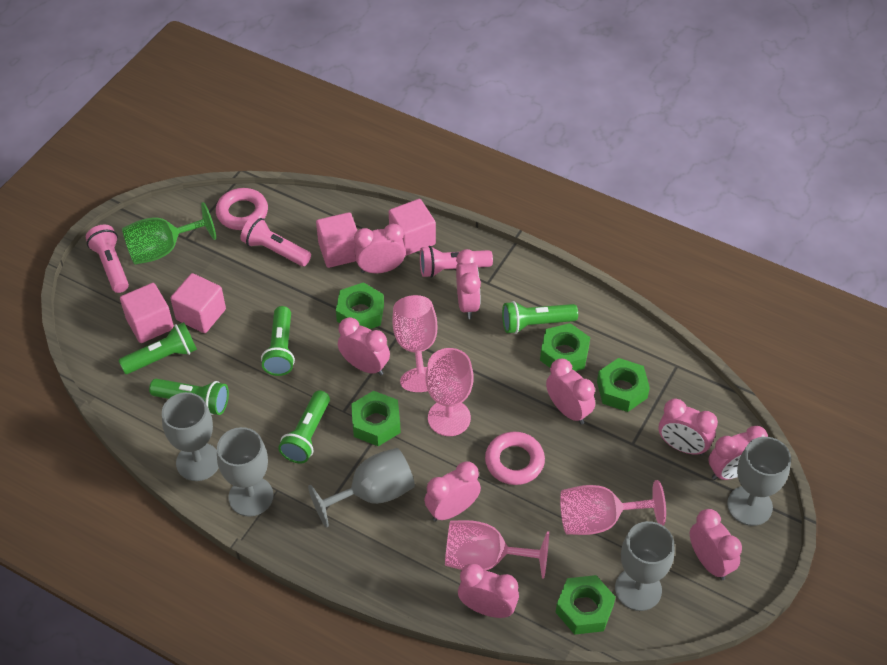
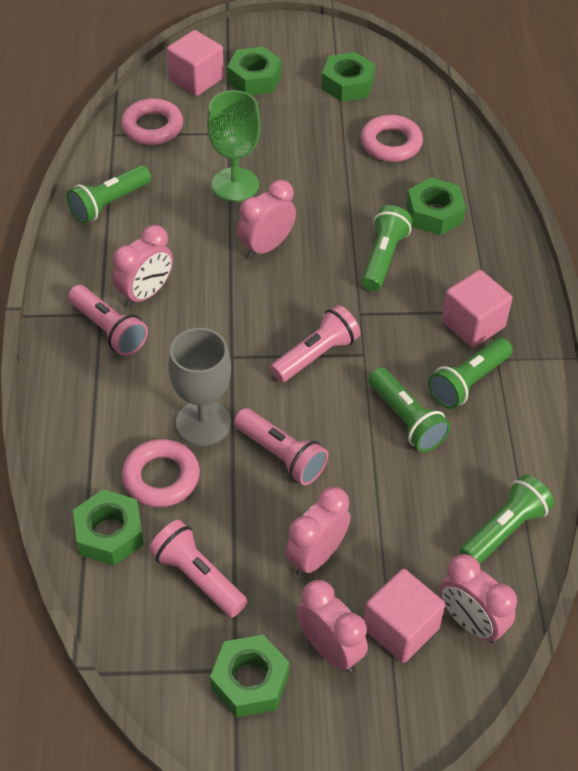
grey goblet: [162,392,219,481] [217,427,274,516] [308,448,415,528] [615,521,674,611] [727,437,791,526] = 5 -> [168,328,231,446] = 1
pink clock: [338,317,390,376] [354,223,406,273] [424,461,481,521] [456,249,481,319] [458,564,519,618] [546,359,595,424] [659,398,718,456] [690,509,742,580] [708,426,768,480] = 9 -> [113,225,173,307] [237,180,296,259] [285,487,351,577] [297,580,368,672] [440,554,517,643] = 5
pink cube: [120,283,174,343] [170,273,226,333] [316,212,357,268] [389,199,436,256] = 4 -> [167,30,224,96] [364,569,445,663] [441,270,512,348] = 3
pink flashlight: [86,225,129,293] [240,216,311,266] [420,246,493,278] = 3 -> [68,285,148,356] [149,520,248,617] [234,408,328,485] [270,305,361,382] = 4
pink goblet: [392,295,437,392] [426,348,473,436] [445,520,549,578] [560,480,666,535] = 4 -> none = 0
pink ring: [216,188,268,230] [485,432,545,485] = 2 -> [121,98,183,145] [122,439,200,507] [361,115,423,162] = 3

